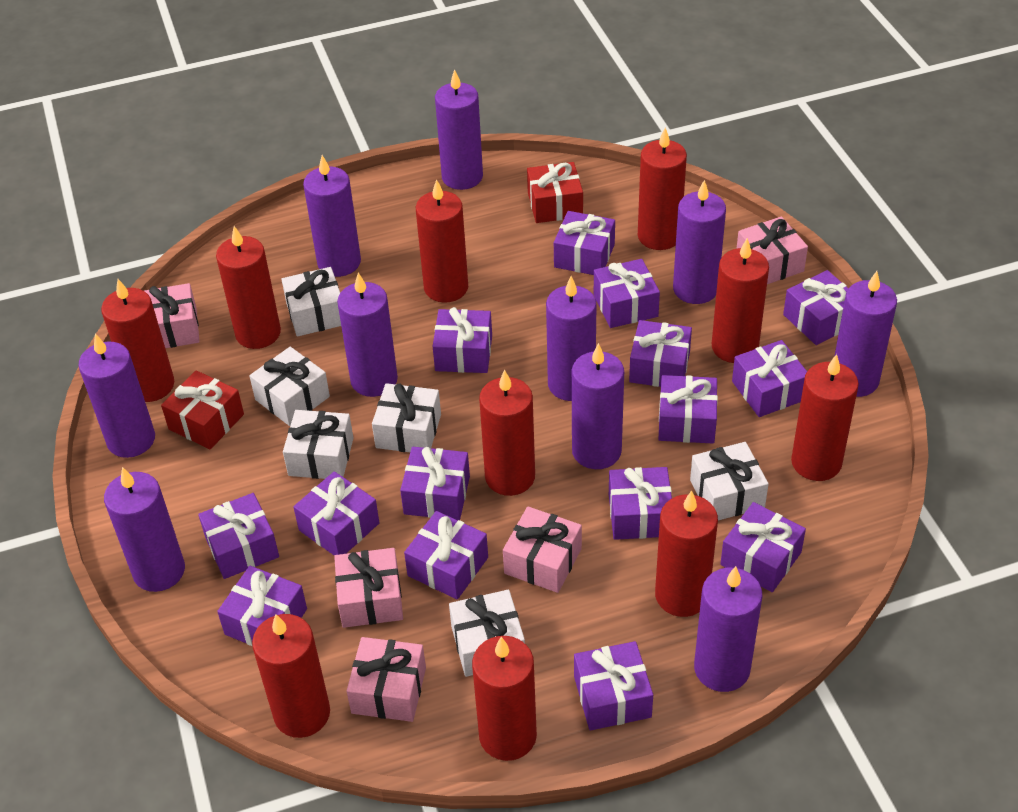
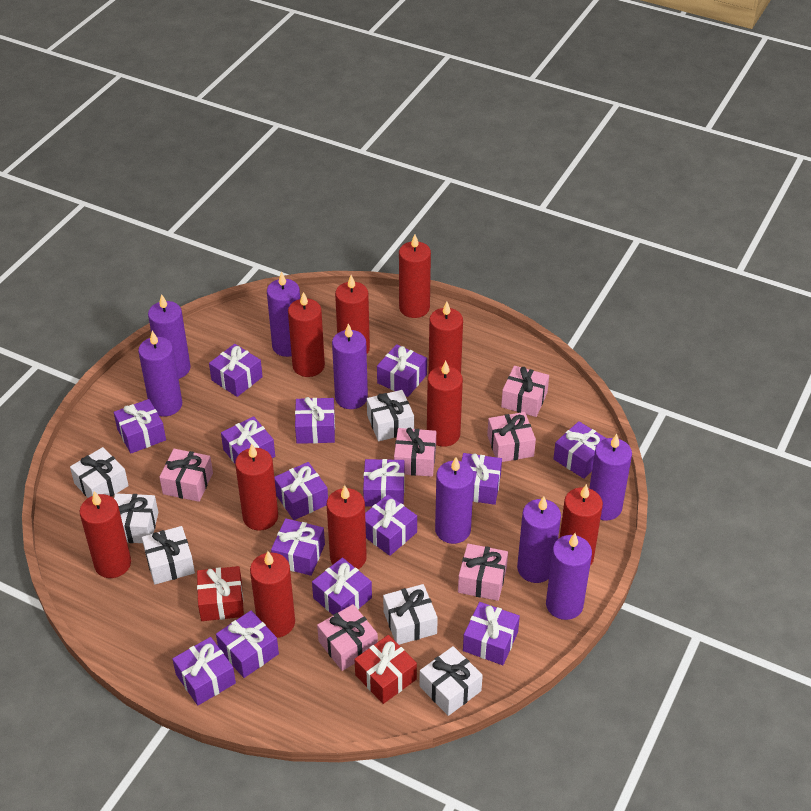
pink gift: [144,283,200,348] [334,548,403,628] [346,637,426,722] [503,506,582,593] [737,216,808,284] = 5 -> [159,449,213,502] [317,604,378,671] [394,428,436,477] [458,544,508,601] [487,412,536,462] [501,366,549,417] = 6
purple candle: [78,334,155,458] [104,467,185,592] [303,155,361,277] [337,272,398,397] [435,69,483,190] [546,276,596,401] [572,343,624,469] [673,180,726,304] [694,566,763,692] [835,271,897,397] = 10 -> [138,331,182,416] [148,294,191,379] [267,271,300,357] [332,323,368,409] [435,457,474,544] [517,496,561,583] [546,533,592,620] [589,434,632,521] = 8

